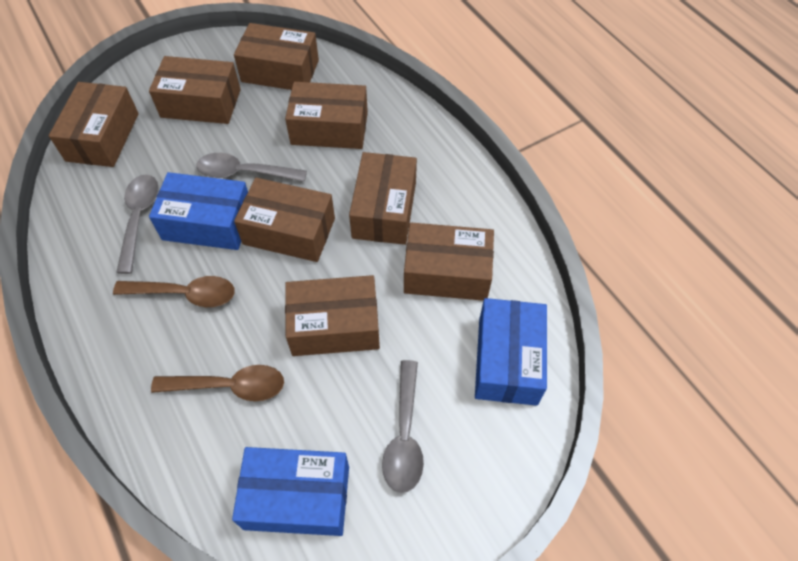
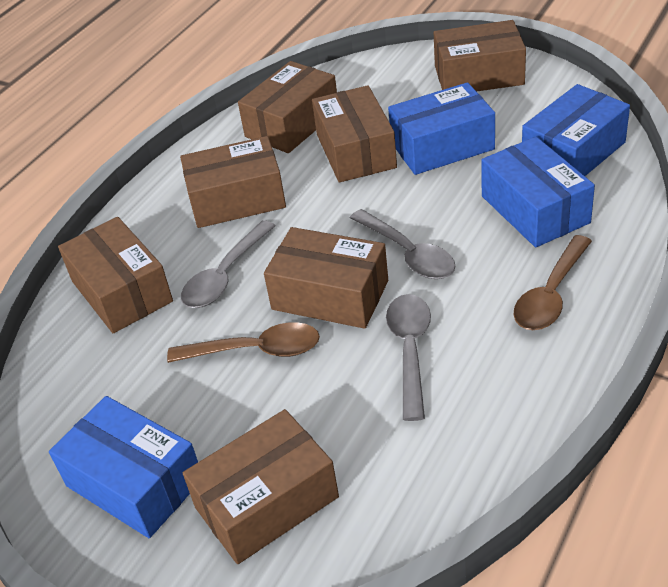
blue box: [149,172,248,250] [232,447,349,536] [475,298,547,406] = 3 -> [49,396,198,538] [388,82,495,175] [482,137,595,247] [522,84,630,176] = 4
brown box: [49,82,139,167] [149,56,241,124] [234,23,319,90] [234,178,335,262] [285,82,368,149] [285,275,380,356] [349,152,417,245] [404,222,494,301] = 8 -> [58,217,173,333] [180,136,286,228] [183,409,339,564] [238,61,337,153] [264,227,388,329] [312,85,397,182] [434,20,526,92] = 7

